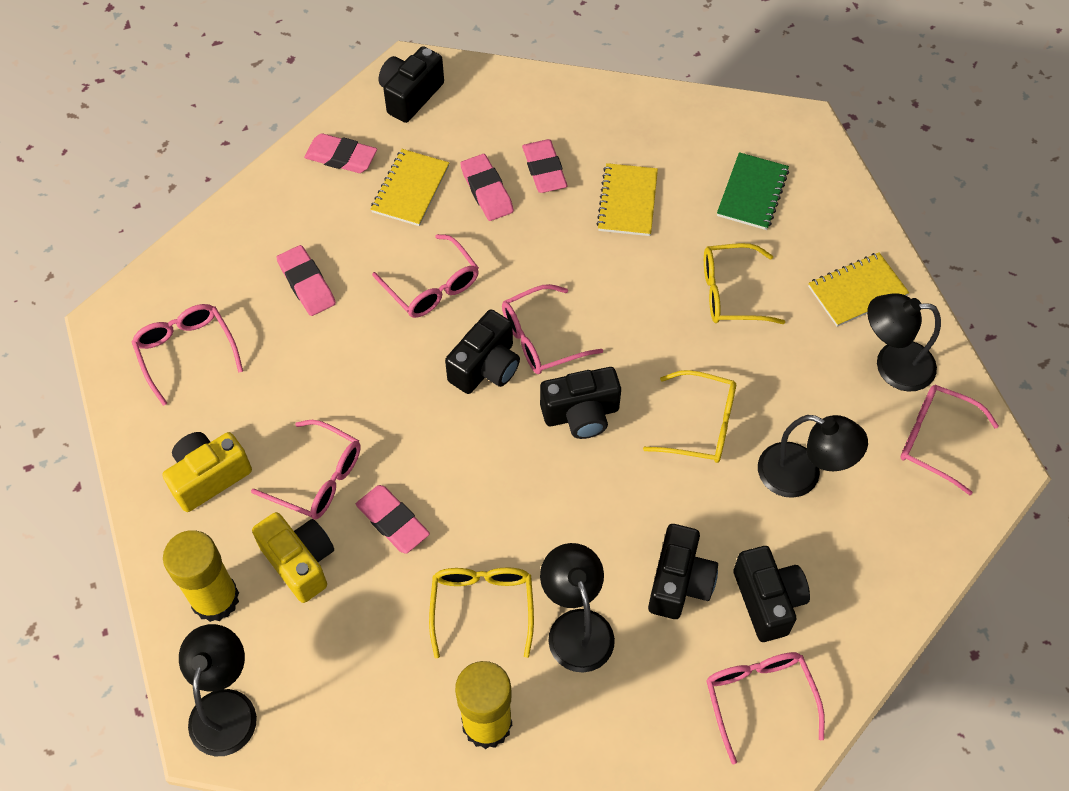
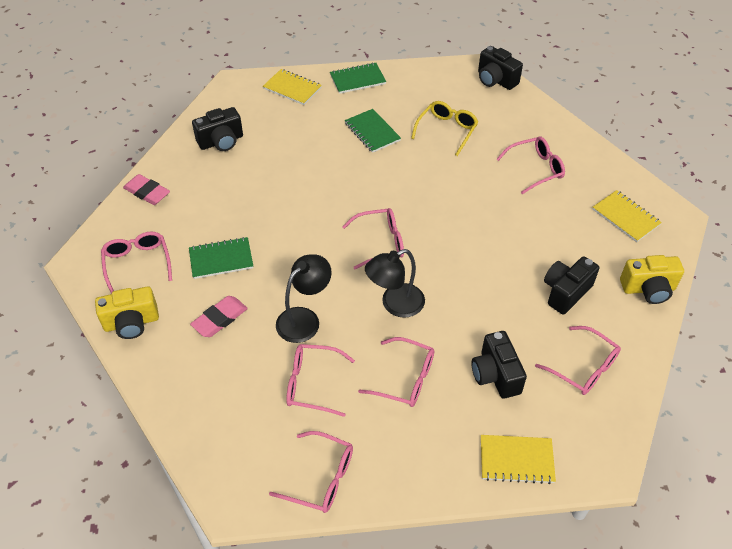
black camera: [378,46,444,123] [445,310,520,394] [540,367,621,439] [648,524,718,619] [733,546,810,642] = 5 -> [192,107,243,151] [471,331,527,399] [478,46,523,90] [544,256,600,314] = 4
black lamp: [179,624,257,756] [540,543,615,673] [758,415,868,498] [867,294,941,392] = 4 -> [276,254,332,343] [365,249,425,318] = 2
green notebook: [717,152,789,230] = 1 -> [189,237,253,279] [330,62,386,94] [345,109,401,153] = 3
pink eraser: [276,245,336,316] [304,133,377,173] [356,485,430,554] [460,154,514,221] [522,139,567,193] = 5 -> [123,174,170,205] [190,296,248,337] = 2
pink glasses: [132,304,243,406] [251,420,361,520] [372,234,479,318] [502,284,603,374] [706,652,825,764] [900,385,999,495] = 6 -> [101,232,172,294] [269,431,353,513] [286,344,355,417] [342,208,404,270] [358,337,434,407] [497,137,565,194] [535,326,621,395] = 7
yellow glasses: [429,567,534,658] [643,370,736,463] [704,243,785,324] = 3 -> [411,101,478,156] = 1
yellow glue stick: [163,530,239,622] [455,661,512,749] = 2 -> none = 0

